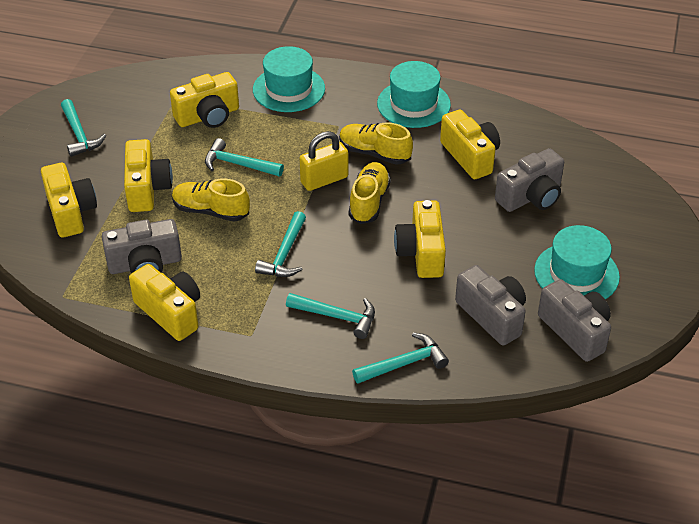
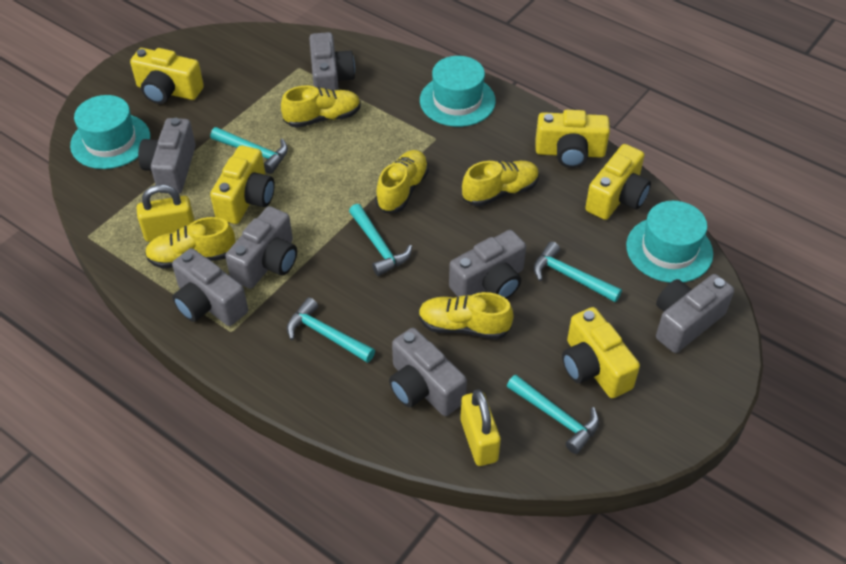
grey camera: [102,219,182,274] [455,265,526,346] [495,148,564,212] [538,279,611,362] = 4 -> [138,118,196,194] [172,248,248,326] [225,206,297,289] [309,32,355,91] [389,328,467,416] [449,230,526,299] [656,274,734,353] = 7
yellow camera: [41,163,97,238] [124,139,173,212] [129,264,200,341] [170,72,239,128] [394,200,446,278] [440,110,500,179] = 6 -> [130,48,204,104] [210,145,275,224] [536,110,610,168] [562,307,640,398] [585,144,651,220] = 5
yellow padlock: [300,131,348,191] = 1 -> [137,185,195,242] [460,390,501,466] = 2
yellow shoe: [172,179,250,222] [339,122,413,165] [349,162,391,224] = 3 -> [145,217,235,269] [281,86,361,128] [375,150,429,213] [418,292,513,340] [462,161,539,206] = 5

